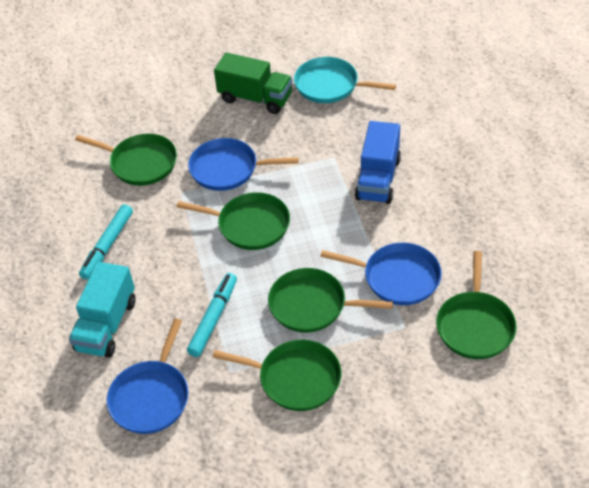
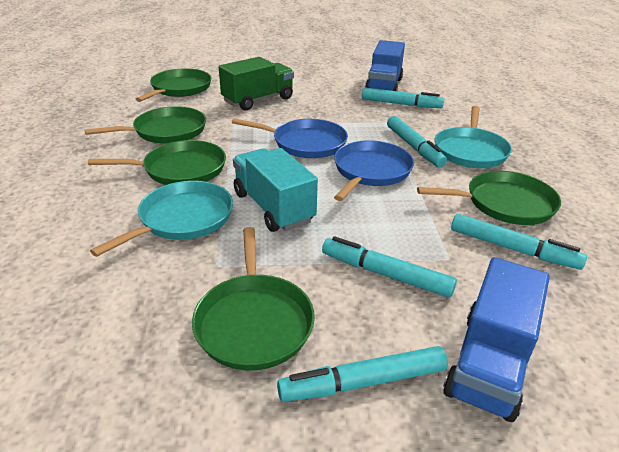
blue pan: [107,319,188,434] [188,138,299,191] [320,243,442,305] = 3 -> [232,118,348,158] [334,140,414,201] = 2
blue truck: [355,121,401,204] = 1 -> [365,40,405,91] [443,257,550,422] = 2
turquoise marker: [79,204,133,280] [187,273,237,357] = 2 -> [277,346,448,402] [322,236,457,298] [362,88,444,108] [387,116,447,167] [451,214,587,270] = 5
turquoise pan: [294,57,396,103] = 1 -> [90,181,233,257] [435,106,512,168] = 2

